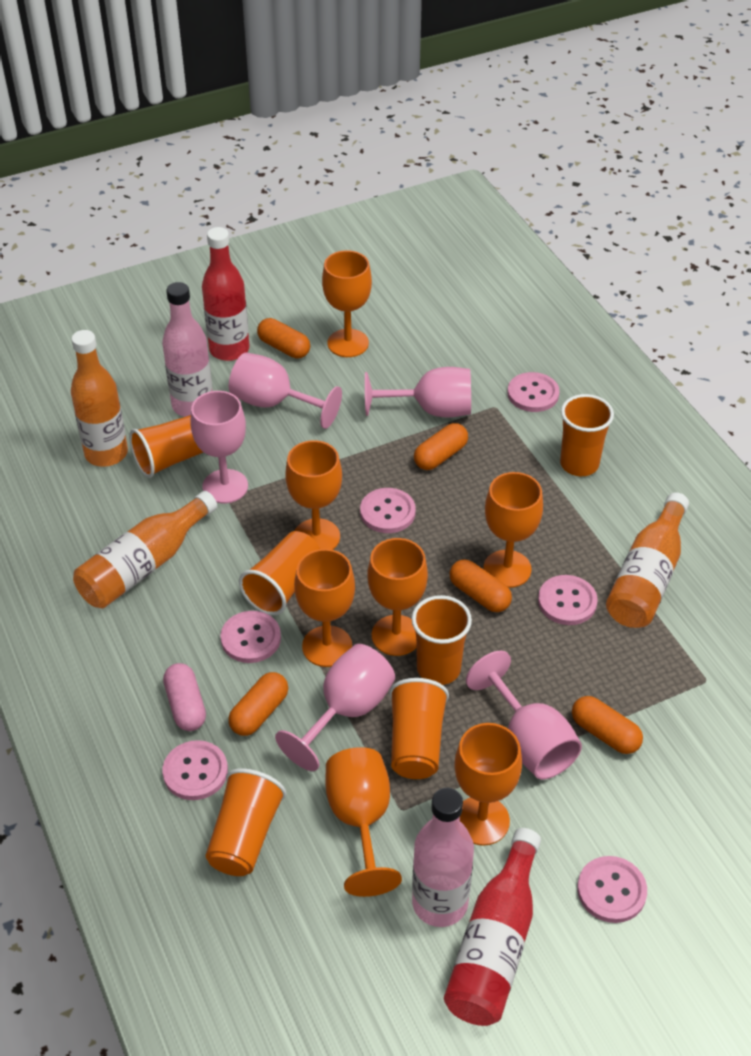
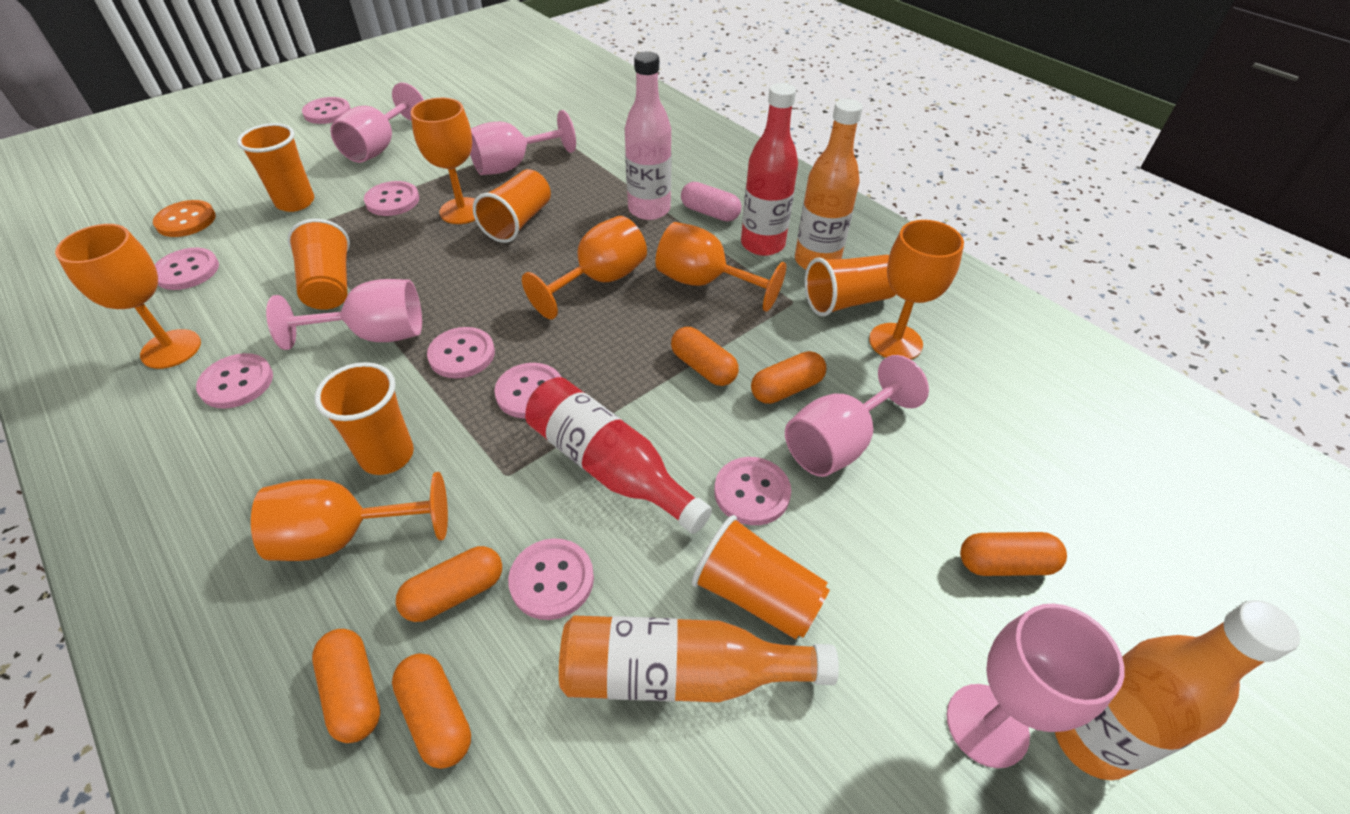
orange button: none = 0 -> [153,200,216,237] = 1
orange capsule: [228,672,288,736] [257,318,310,359] [414,423,468,470] [450,559,512,612] [572,696,643,754] = 5 -> [312,629,380,743] [392,653,471,769] [396,546,502,622] [671,327,739,386] [751,351,827,404] [960,532,1067,576] = 6
orange goblet: [285,440,342,550] [294,549,355,667] [322,250,372,357] [325,747,402,897] [367,538,428,656] [455,723,522,846] [483,472,543,588] = 7 -> [55,224,201,369] [251,472,448,561] [411,98,475,224] [522,216,647,319] [655,222,786,312] [869,220,964,359] = 6
pink bottle: [162,282,212,417] [412,788,474,927] = 2 -> [625,52,671,220] = 1
pink button: [163,740,228,800] [220,611,281,663] [360,488,416,533] [508,372,559,412] [538,575,598,625] [577,856,647,923] = 6 -> [155,248,219,290] [196,353,273,408] [302,97,351,124] [364,181,419,216] [427,327,495,378] [494,363,561,419] [508,538,594,620] [714,457,791,525] = 8

